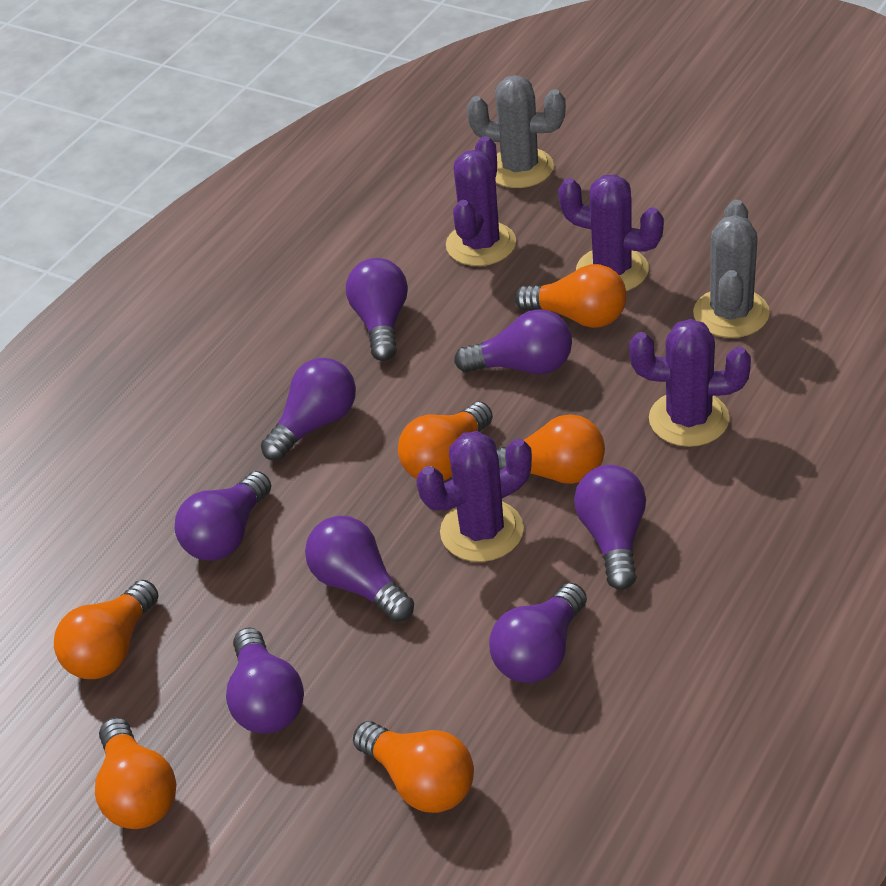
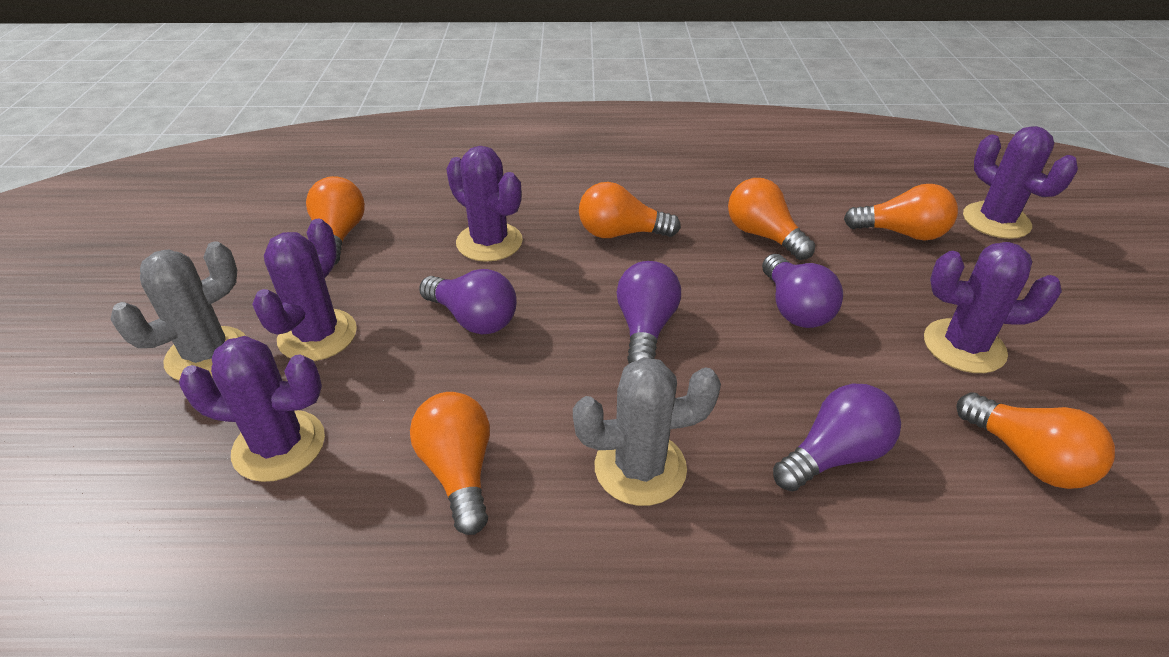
purple cactus: [417,431,532,562] [446,136,516,266] [558,174,664,291] [629,319,751,447] = 4 -> [179,336,325,482] [252,218,357,361] [446,146,523,262] [924,242,1062,373] [963,126,1078,239] = 5
purple light bulb: [175,471,271,561] [226,627,304,734] [261,358,356,461] [305,516,414,622] [346,258,408,361] [454,309,572,374] [489,583,587,683] [574,465,646,590] = 8 -> [419,269,517,334] [617,261,681,363] [762,254,843,328] [773,384,901,491] = 4

